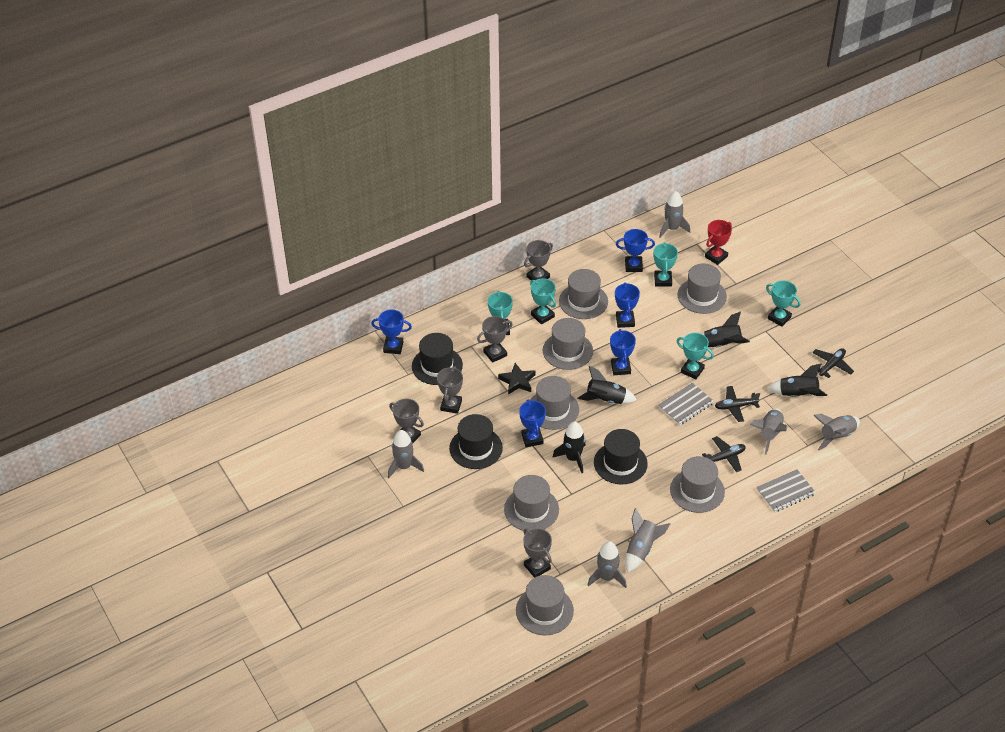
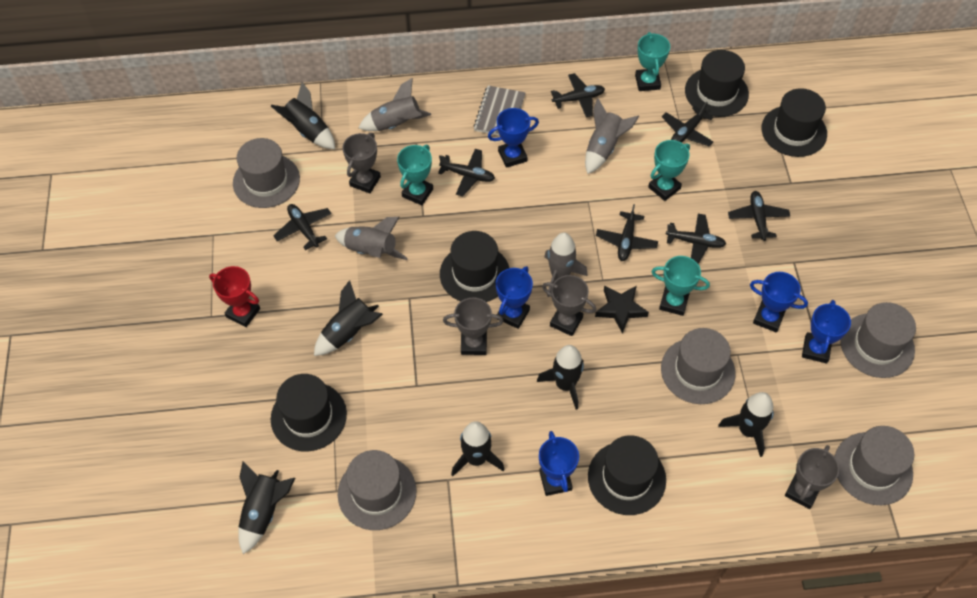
black hat: [412,333,463,385] [449,414,503,469] [594,429,648,484] = 3 -> [271,374,347,451] [440,231,509,302] [588,435,666,515] [685,50,749,117] [762,88,827,157] = 5
black plane: [702,436,746,472] [715,386,760,422] [812,348,854,378] = 3 -> [273,204,331,250] [438,149,495,196] [551,73,605,117] [596,204,658,261] [662,102,713,146] [666,214,726,264] [728,191,790,241] = 7
black rocket: [553,421,586,473] [577,366,637,404] [701,311,750,347] [767,364,827,397] = 4 -> [238,462,295,554] [271,82,335,149] [314,280,383,356] [451,421,505,476] [537,345,584,410] [718,392,774,457] = 6
grey hat: [504,475,559,531] [516,575,574,635] [530,376,579,430] [543,318,593,370] [559,269,608,319] [670,456,725,513] [677,263,727,314] = 7 -> [233,138,300,208] [338,450,417,530] [661,328,735,404] [835,426,914,505] [840,302,916,378] = 5
grey notebook: [658,383,714,425] [756,469,816,512] = 2 -> [473,85,525,136] = 1
grey rocket: [388,430,424,478] [587,541,627,588] [626,508,670,572] [659,191,690,238] [750,409,787,455] [813,414,860,450] = 6 -> [335,217,408,260] [359,78,431,131] [544,233,588,297] [585,98,639,174] = 4
grey trophy: [389,399,424,443] [437,366,463,414] [477,316,513,363] [523,528,552,578] [524,240,553,280] = 5 -> [342,133,381,193] [443,297,504,355] [542,275,596,336] [785,445,839,509] = 4
turquoise trophy: [488,291,513,335] [530,278,556,325] [653,242,678,287] [677,333,714,379] [766,280,801,327] = 5 -> [397,145,433,205] [635,32,670,91] [648,140,690,201] [651,256,710,316] = 4

